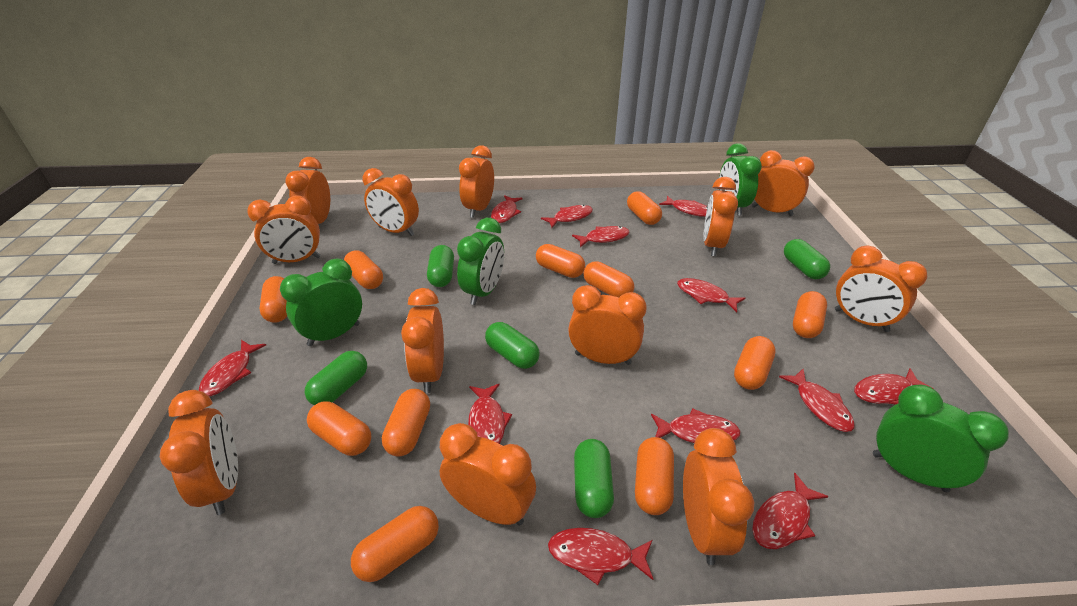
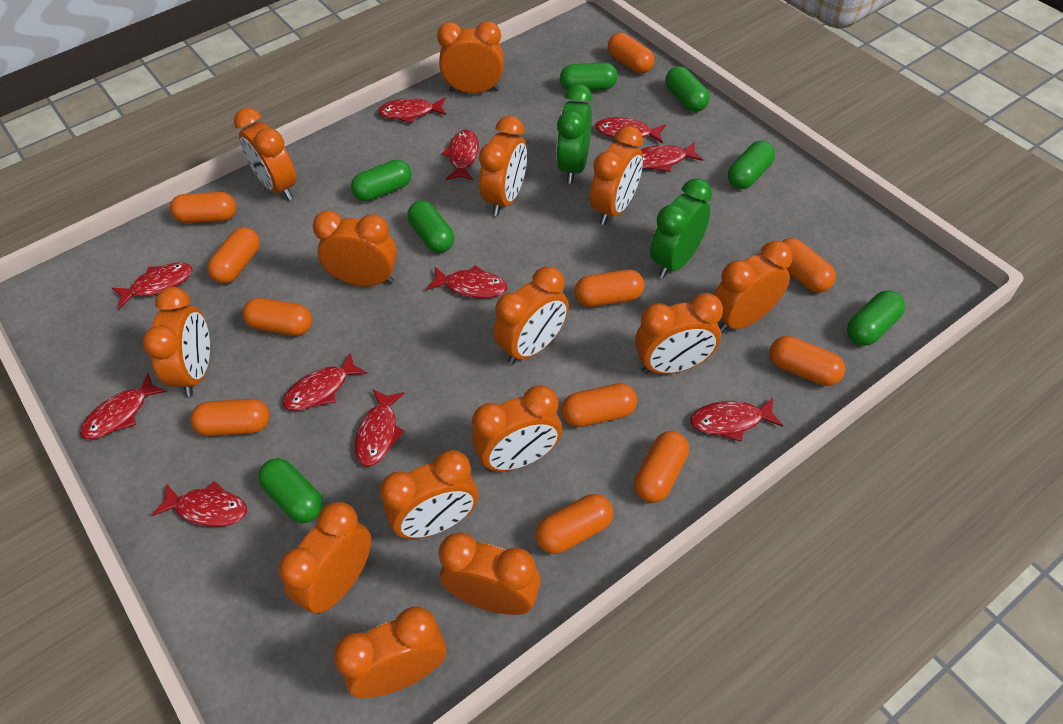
green capsule: [305,351,367,405] [427,245,454,287] [485,322,539,369] [574,439,614,518] [784,239,830,279] = 5 -> [258,458,323,523] [351,159,412,201] [407,201,454,253] [560,62,618,91] [665,66,710,112] [728,141,775,189] [847,290,905,346] = 7
green clock: [280,259,362,346] [457,218,504,305] [719,143,762,216] [873,385,1008,492] = 4 -> [556,84,592,184] [650,178,712,278] = 2
orange clock: [160,390,238,515] [247,195,321,264] [285,157,330,224] [363,168,419,236] [401,288,444,393] [440,423,536,526] [459,145,494,218] [568,285,647,365] [683,428,754,565] [703,177,738,256] [752,150,815,216] [835,245,927,332] = 12 -> [142,287,210,397] [234,108,297,200] [279,502,371,614] [312,211,397,286] [333,607,446,698] [379,450,478,539] [437,21,504,93] [439,532,541,615] [472,385,562,472] [479,116,527,216] [493,266,569,364] [590,126,643,225] [635,293,723,374] [714,241,793,333] = 14
red fish: [199,340,266,397] [468,384,512,444] [491,195,523,223] [541,205,593,228] [548,528,653,585] [572,226,630,247] [651,408,741,443] [659,196,708,217] [677,278,745,312] [752,473,829,549] [779,369,855,432] [854,368,932,405] = 12 -> [80,373,167,439] [112,263,192,309] [152,481,247,527] [282,353,367,411] [355,389,405,467] [378,97,446,123] [426,265,508,298] [442,130,479,180] [595,117,666,143] [641,142,703,172] [690,398,783,442] = 11

